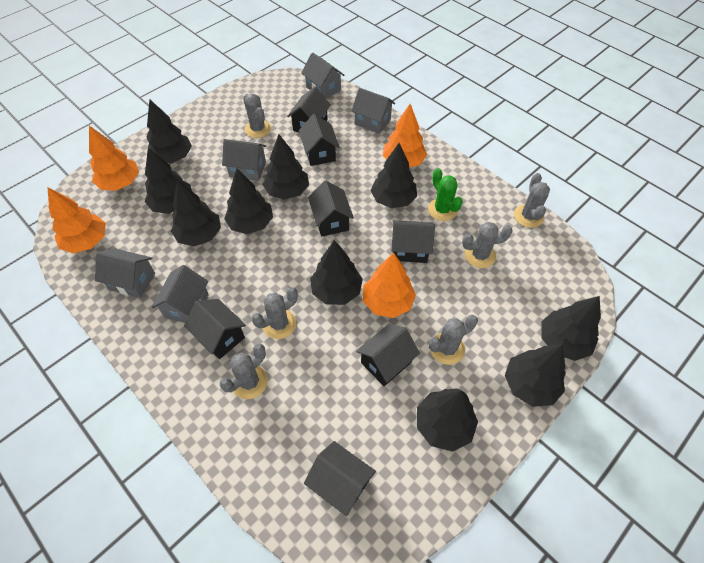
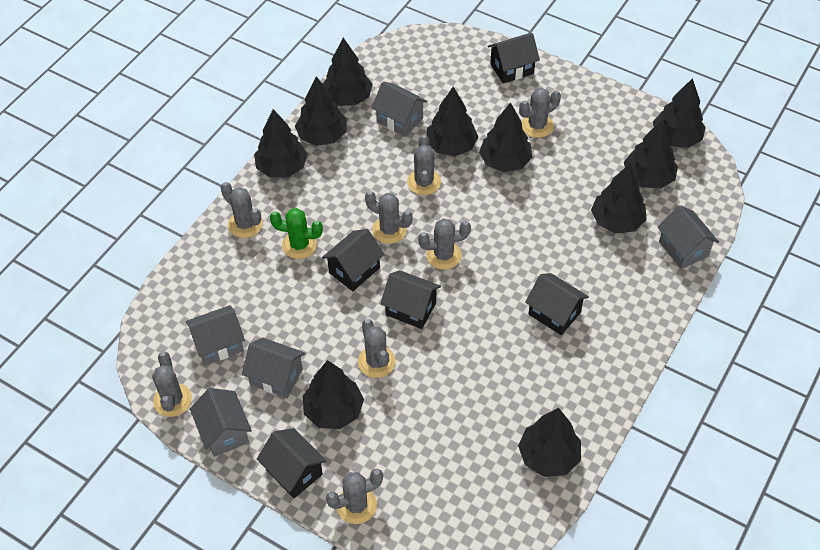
black house: [184,299,246,359] [287,87,331,132] [299,114,340,166] [304,441,376,516] [308,181,354,236] [356,324,420,386] [391,220,435,263] = 7 -> [257,428,327,498] [322,229,385,291] [380,270,441,329] [487,33,540,84] [525,273,589,335] = 5
grey cactus: [220,344,268,399] [243,94,271,138] [252,287,298,339] [429,315,478,365] [462,222,513,268] [514,173,550,228] = 6 -> [152,352,192,417] [221,182,263,238] [326,469,383,524] [358,319,396,378] [365,191,413,244] [407,135,441,195] [418,219,471,270] [519,88,561,138] = 8
orange tree: [48,188,106,253] [89,126,139,191] [363,252,416,318] [383,104,427,168] = 4 -> none = 0

